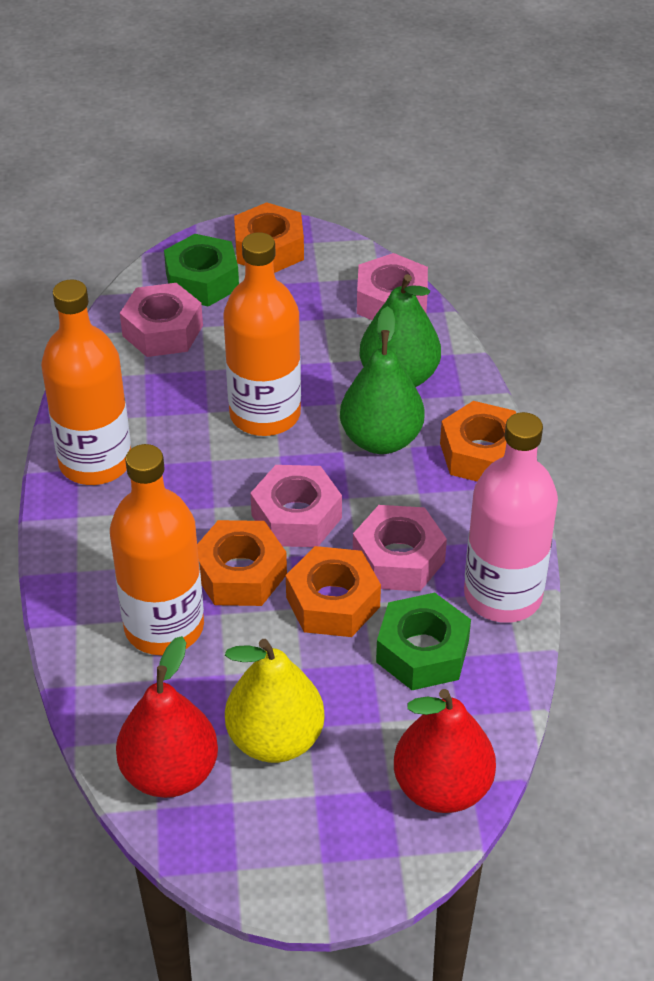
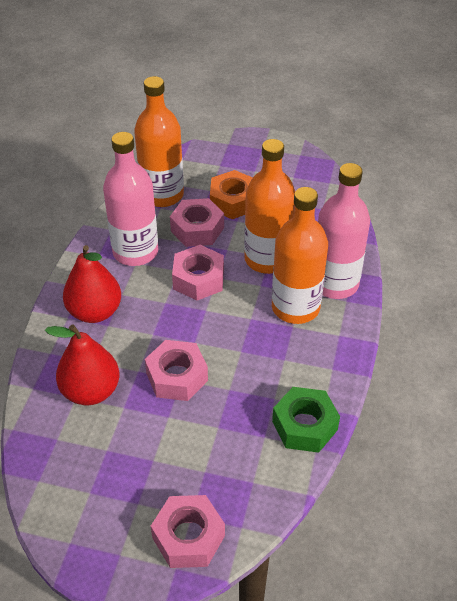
green nut: [164,234,239,307] [376,593,471,690] = 2 -> [272,387,340,453] = 1
green pear: [340,306,425,454] [360,274,441,387] = 2 -> none = 0
orange nut: [197,520,287,606] [234,202,304,273] [286,546,381,637] [440,401,516,481] = 4 -> [210,170,253,219] = 1
pink bottle: [464,412,558,623] = 1 -> [103,132,158,266] [318,163,370,299] = 2
yellow pear: [225,639,325,763] = 1 -> none = 0

